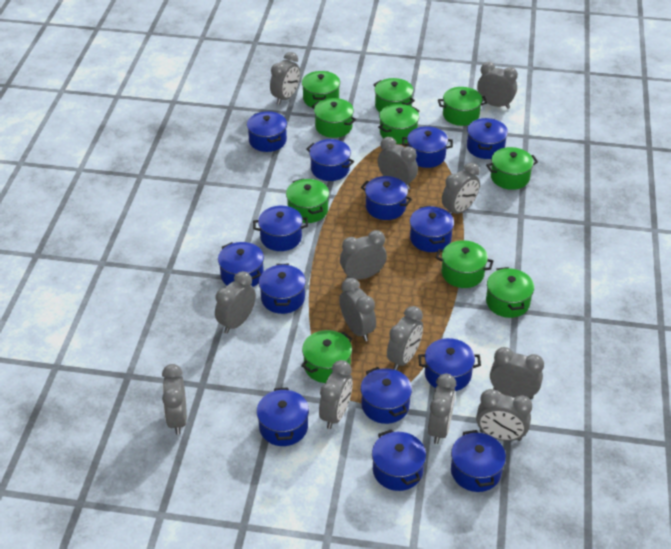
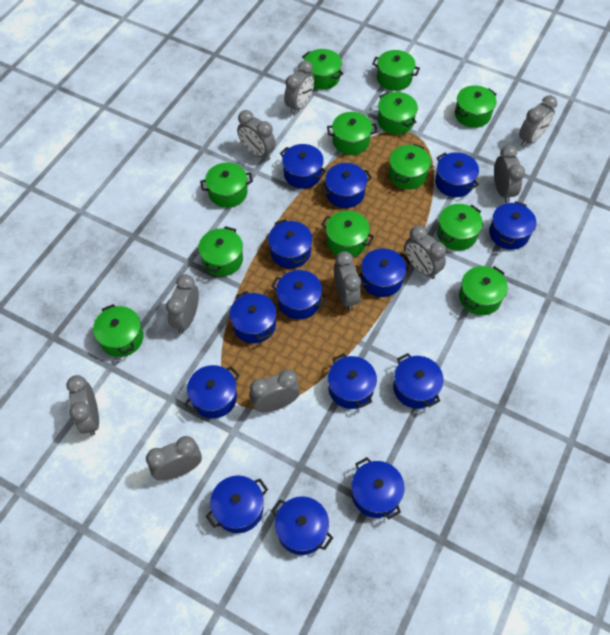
green pot: [286,178,329,223] [301,330,353,383] [302,71,340,107] [312,98,356,138] [373,78,415,112] [378,104,419,144] [436,240,493,288] [438,87,487,126] [486,147,538,190] [486,267,534,318] = 10 -> [93,304,144,357] [198,226,243,276] [200,162,253,208] [302,49,344,90] [321,211,374,257] [327,112,377,155] [372,50,420,91] [378,92,418,135] [389,144,431,190] [437,204,483,251] [455,85,497,128] [459,266,508,315] = 12
grey clock: [162,364,187,435] [215,271,256,334] [270,52,300,105] [319,360,353,429] [339,278,376,341] [340,230,387,280] [378,137,418,190] [387,306,423,370] [428,374,456,444] [442,163,480,215] [476,389,532,441] [477,62,518,109] [490,347,544,399] = 13 -> [66,375,99,436] [146,436,202,480] [166,274,199,333] [237,110,276,160] [249,369,300,412] [284,61,314,114] [334,251,361,310] [405,225,446,279] [494,145,525,203] [519,95,557,147] = 10

